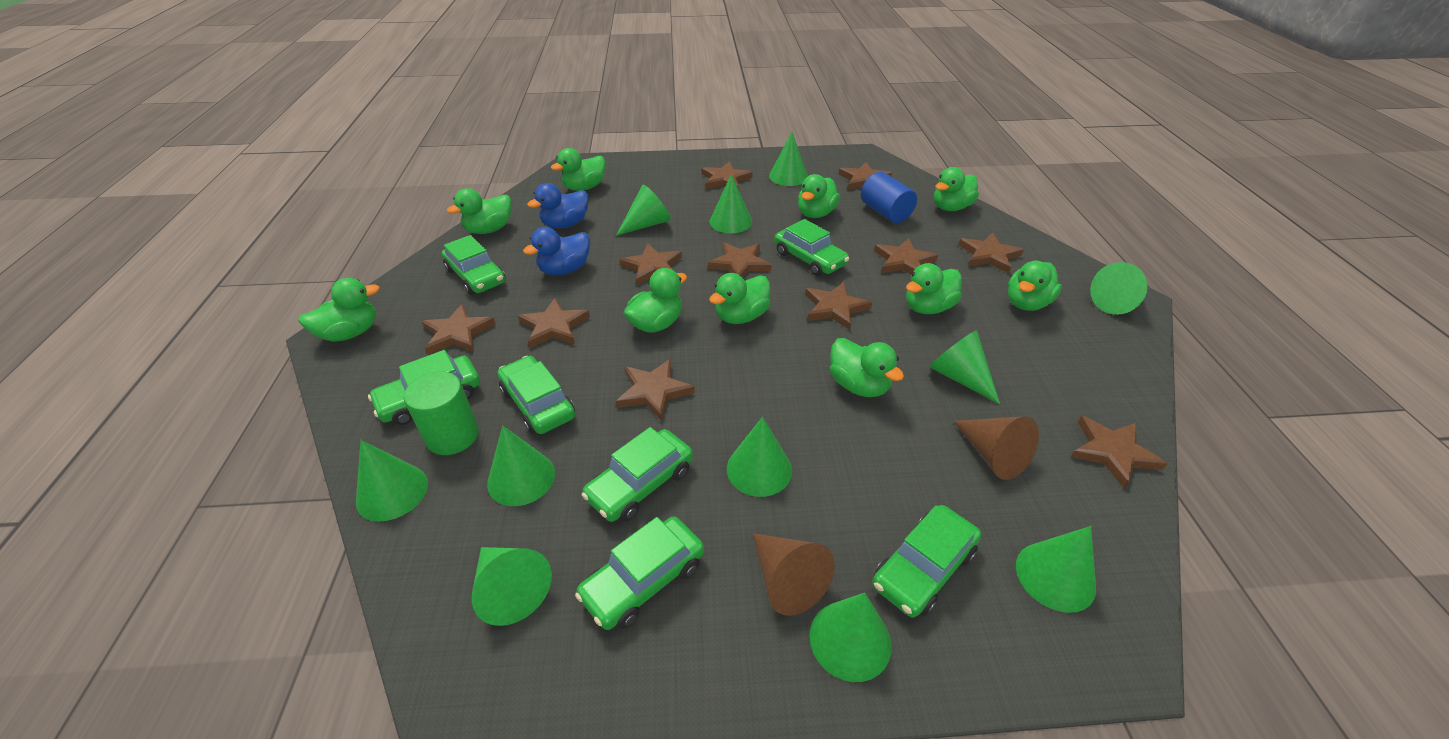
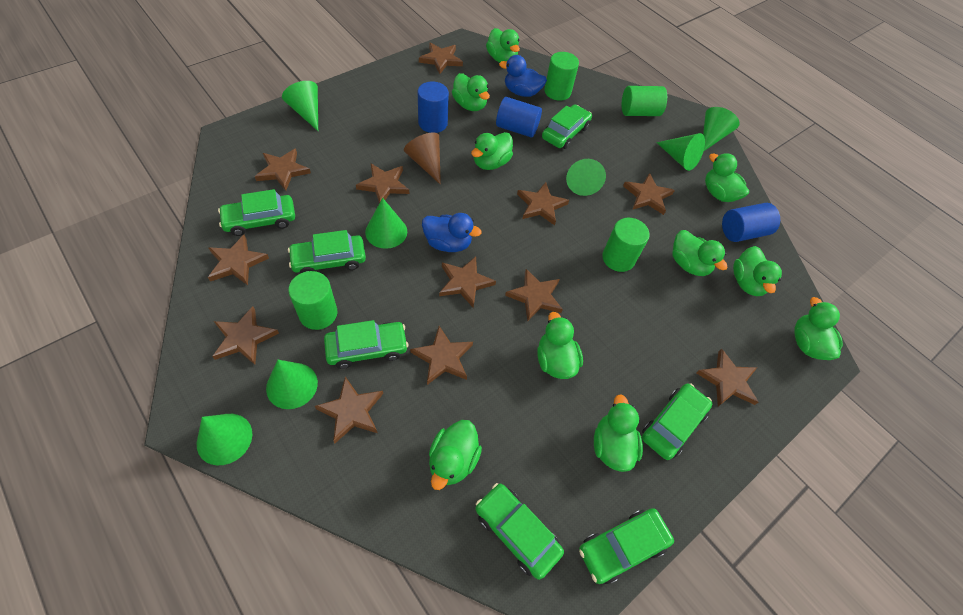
blue cylinder: [861,172,917,223] = 1 -> [418,81,449,133] [496,97,542,138] [722,203,780,242] = 3
brown cone: [752,533,835,616] [953,417,1039,480] = 2 -> [404,132,441,185] = 1
brown star: [422,304,496,355] [518,298,590,348] [616,359,695,421] [619,243,682,285] [701,161,753,189] [708,242,771,278] [805,282,872,330] [839,162,892,190] [874,238,938,275] [959,233,1024,273] [1071,416,1168,489] = 11 -> [208,235,269,285] [212,306,279,365] [255,148,311,191] [315,377,383,444] [356,164,409,203] [410,326,473,385] [419,43,463,74] [439,256,496,308] [505,269,563,321] [517,182,569,225] [623,173,675,215] [696,349,758,406] = 12
green cone: [356,440,428,522] [472,547,552,626] [487,426,555,506] [616,185,671,236] [710,174,752,233] [727,417,792,497] [769,132,808,186] [810,593,892,682] [929,330,1000,404] [1016,526,1096,613] [1090,262,1148,315] = 11 -> [197,414,252,465] [266,360,318,409] [282,81,318,131] [365,198,407,249] [566,159,606,196] [656,133,705,171] [703,107,740,152] = 7
green cylinder: [404,371,479,455] = 1 -> [288,271,337,330] [544,52,579,101] [602,218,650,272] [622,86,667,116] = 4

